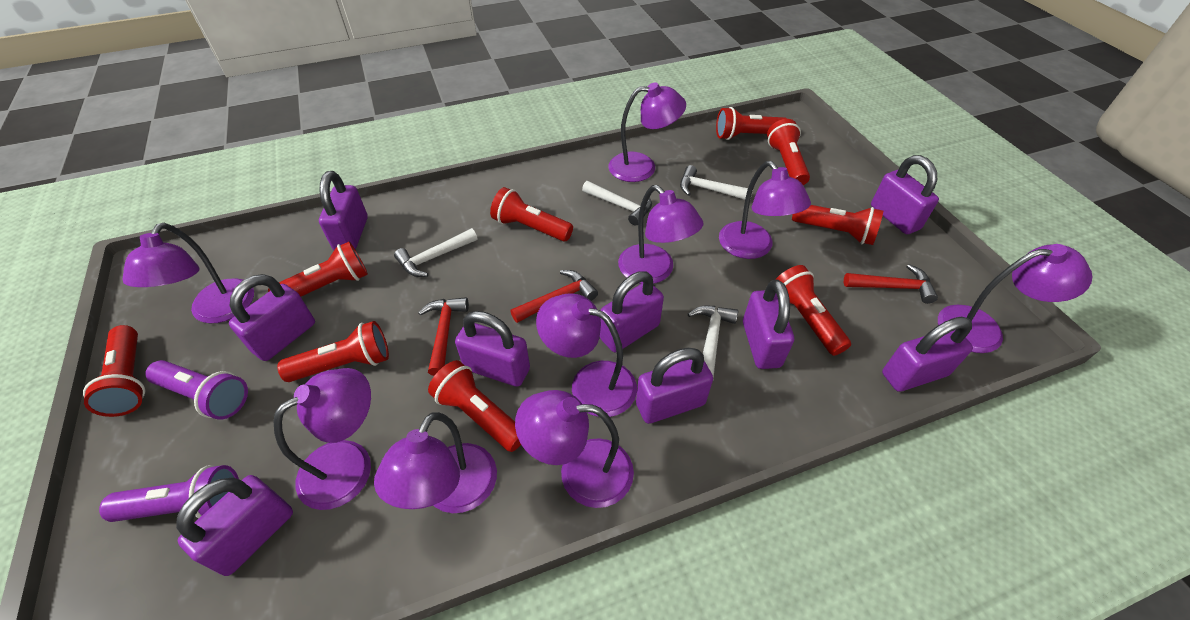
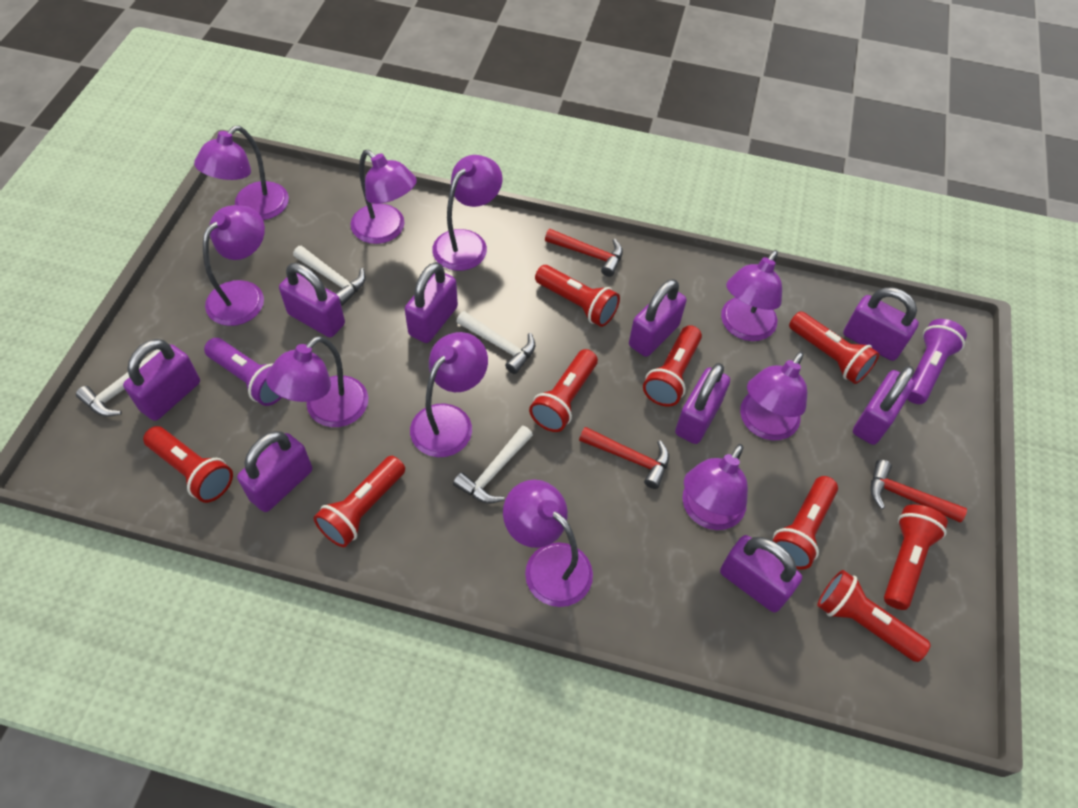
purple lamp: [122,223,254,323] [274,368,371,510] [374,412,497,513] [515,390,634,508] [536,293,637,417] [608,82,686,182] [618,185,703,284] [719,161,811,259] [938,244,1092,353] = 9 -> [194,126,289,220] [203,205,265,326] [266,336,368,427] [350,150,417,244] [410,332,488,457] [432,155,503,271] [503,480,593,607] [682,444,748,530] [721,250,782,341] [740,351,807,441] = 10

